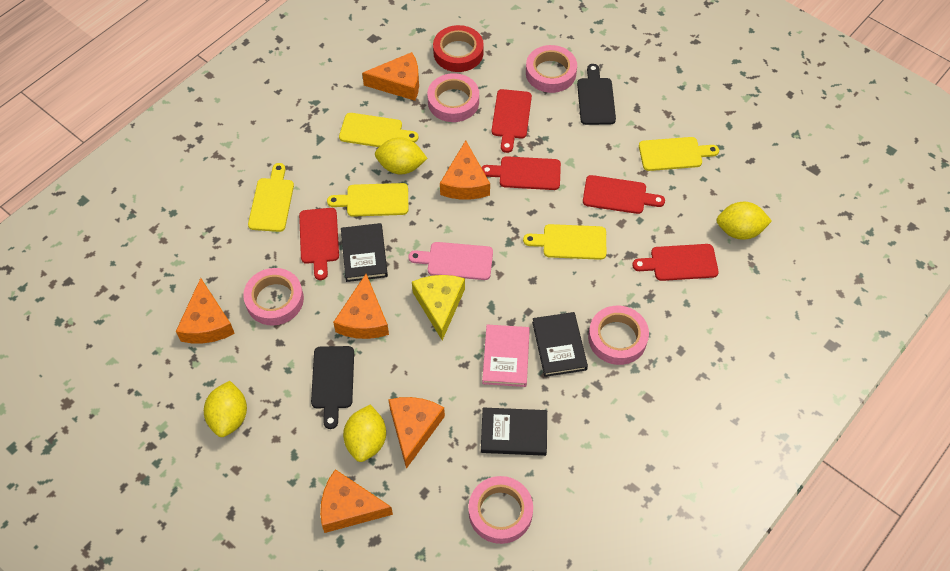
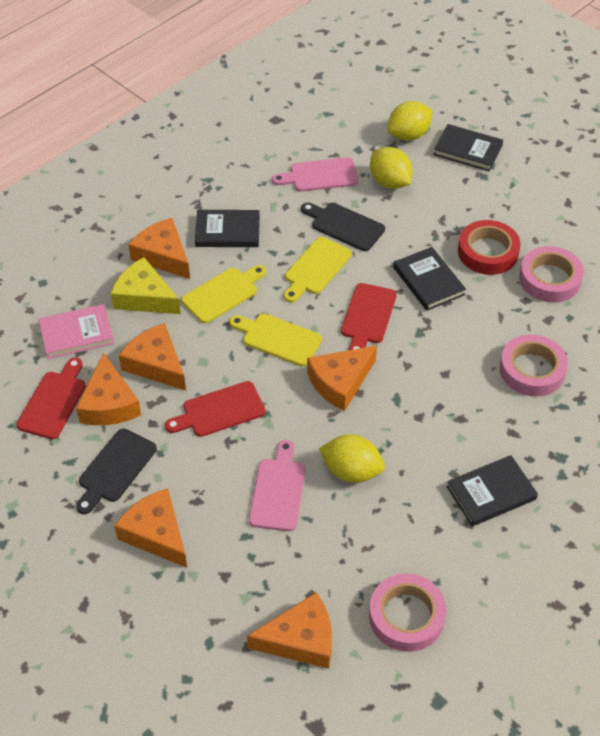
black book: [341,223,388,282] [481,407,547,456] [532,312,588,377] = 3 -> [195,210,260,247] [394,247,466,311] [433,124,503,171] [446,455,538,526] = 4
pink cutting board: [408,242,493,280] = 1 -> [249,440,305,531] [272,157,358,192] = 2
pink tape: [243,268,304,325] [427,73,479,122] [469,476,533,544] [526,45,577,93] [588,306,649,365] = 5 -> [369,574,446,652] [500,335,568,396] [519,246,584,303] = 3
red cutting board: [299,208,339,280] [481,156,561,190] [492,89,532,153] [583,175,665,214] [632,244,719,281] = 5 -> [16,357,86,439] [165,381,266,437] [341,283,397,350] = 3
yellow cutting board: [248,163,294,232] [327,183,408,217] [339,113,418,147] [523,224,606,260] [639,137,719,171] = 5 -> [181,265,266,323] [229,313,322,366] [284,237,352,302] = 3
yellow lemon: [204,381,247,437] [343,405,386,462] [375,137,428,174] [716,202,772,240] = 4 -> [319,434,385,483] [370,147,413,189] [387,101,433,141] = 3

